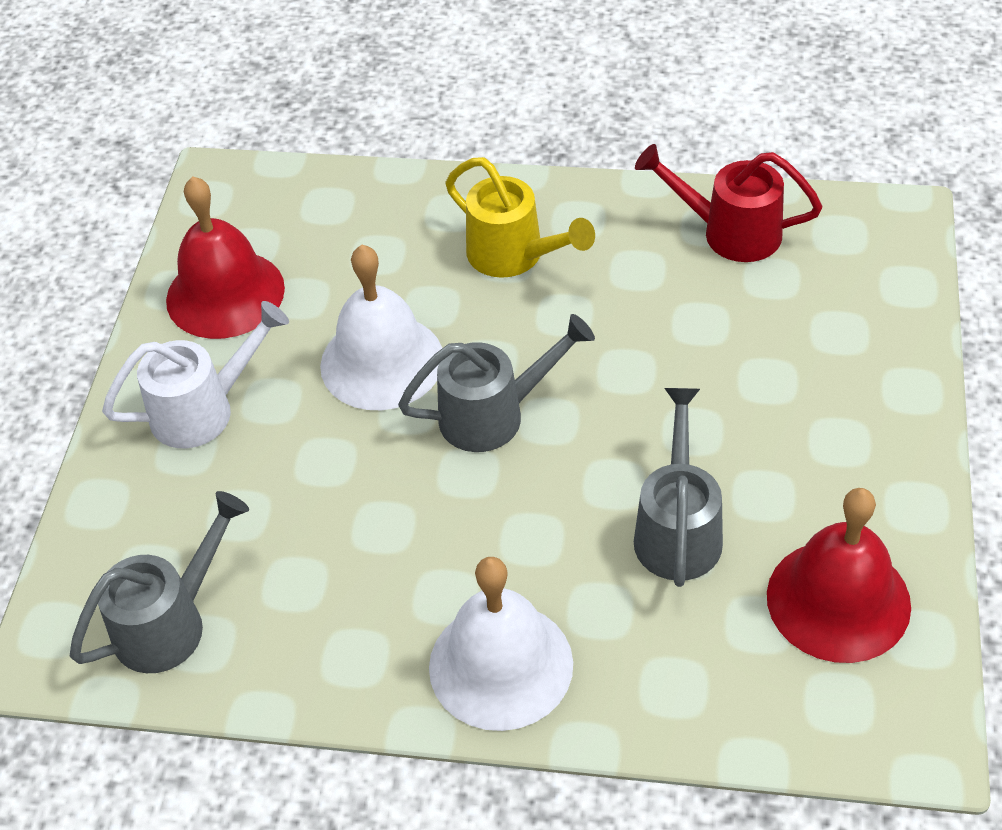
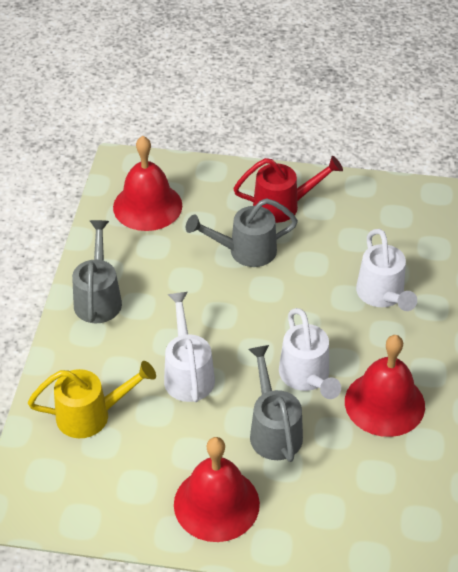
red bell: [166,176,285,339] [767,488,911,663] = 2 -> [113,136,182,231] [174,437,260,542] [345,335,425,437] = 3
white bell: [320,245,442,410] [429,557,573,731] = 2 -> none = 0
white watering can: [102,301,289,448] = 1 -> [164,292,215,402] [279,308,341,399] [356,229,417,311] = 3

